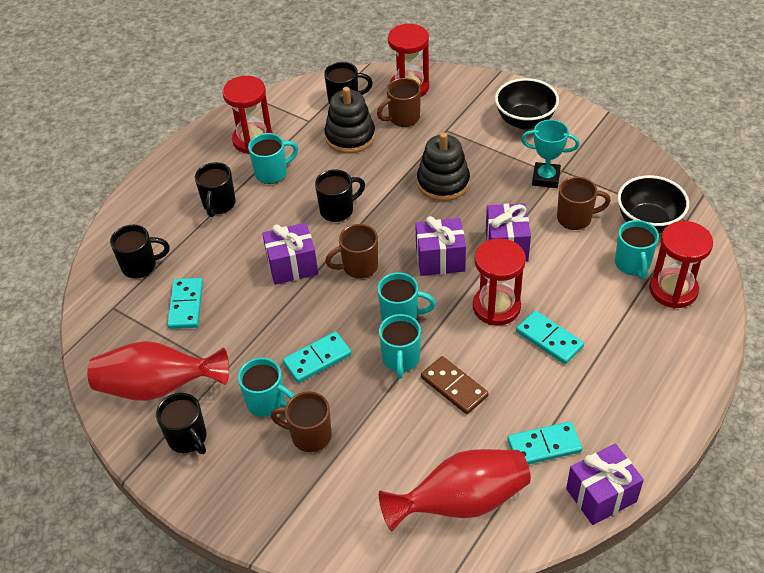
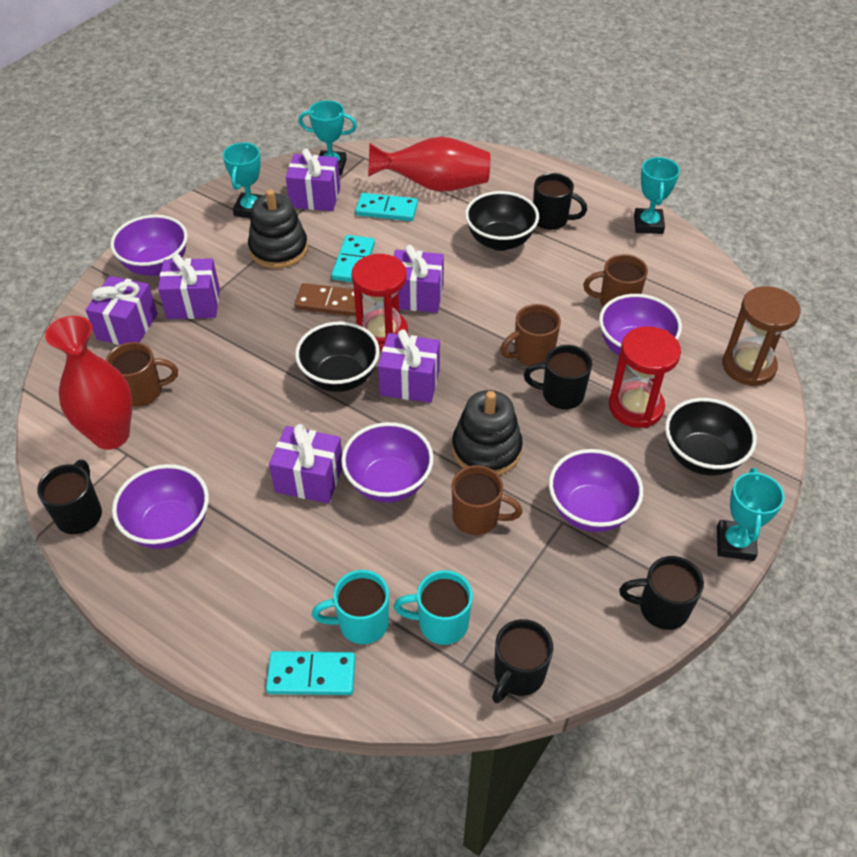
black bowl: [495,78,559,130] [617,175,689,233] = 2 -> [295,322,380,392] [465,191,539,251] [665,398,757,476] = 3
brown hourglass: none = 0 -> [722,286,801,386] = 1
purple bowl: none = 0 -> [110,215,188,276] [112,464,209,549] [341,422,434,503] [549,449,643,532] [599,294,682,355] = 5
purple gift: [262,223,318,285] [415,216,466,276] [486,203,531,261] [566,444,644,525] = 4 -> [86,276,158,345] [158,253,220,319] [269,424,342,504] [286,148,340,211] [378,329,440,403] [394,245,444,313] = 6
red hourglass: [222,76,273,154] [388,24,429,97] [473,238,526,325] [649,221,713,309] = 4 -> [352,254,408,351] [609,326,681,428] = 2
turquoise domino: [167,278,203,329] [283,332,352,383] [507,421,582,464] [516,311,584,364] = 4 -> [266,651,355,695] [331,235,375,282] [355,193,418,221] = 3
turquoise mug: [238,358,295,417] [248,133,298,184] [378,272,436,321] [379,314,421,379] [615,220,659,279] = 5 -> [312,570,389,644] [394,570,473,645] = 2
turquoise trophy: [521,120,579,188] = 1 -> [223,142,263,219] [298,100,357,175] [634,157,680,234] [717,468,784,561] = 4

